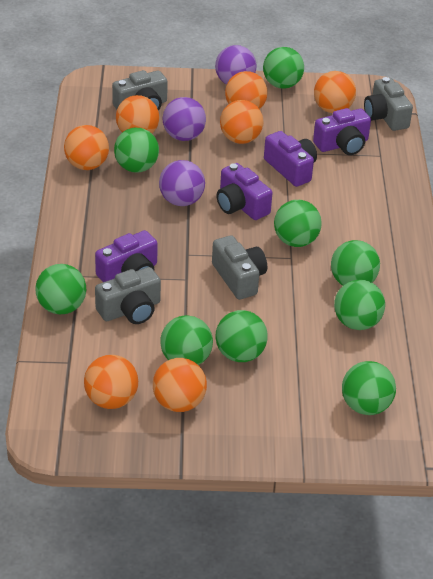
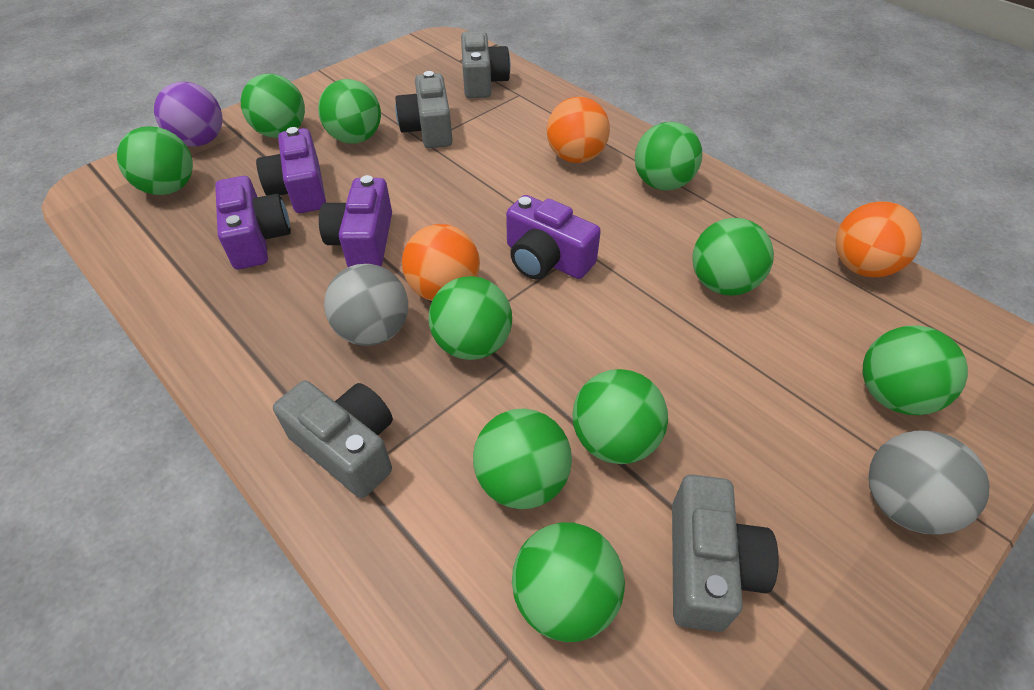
green ball: [35,264,86,314] [114,128,159,172] [160,315,213,365] [216,310,268,362] [263,47,304,89] [274,200,322,247] [331,240,380,285] [334,280,385,330] [342,361,396,415] = 9 -> [117,126,193,195] [241,74,305,138] [318,79,381,144] [428,276,512,360] [473,409,572,509] [512,522,625,642] [572,369,668,464] [635,122,702,190] [692,218,774,296] [863,326,968,415] = 10
grey ball: none = 0 -> [324,264,408,346] [868,431,990,535] = 2
orange ball: [64,125,109,170] [84,355,138,409] [116,95,159,133] [153,358,207,412] [220,100,263,144] [225,71,267,109] [314,71,356,113] = 7 -> [402,224,480,301] [547,97,610,163] [835,201,922,278] = 3
purple ball: [159,160,205,206] [163,97,206,141] [215,45,257,85] = 3 -> [154,82,222,147] = 1

